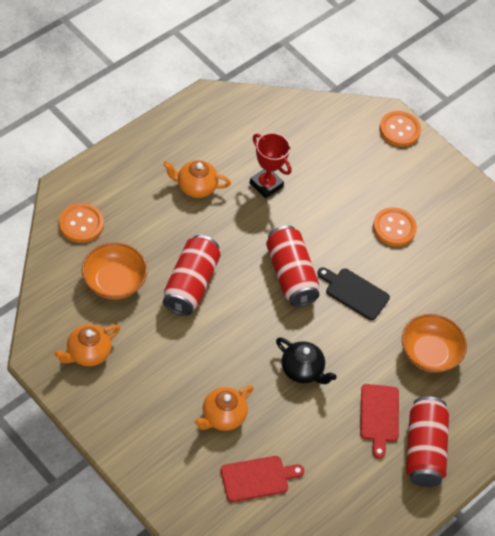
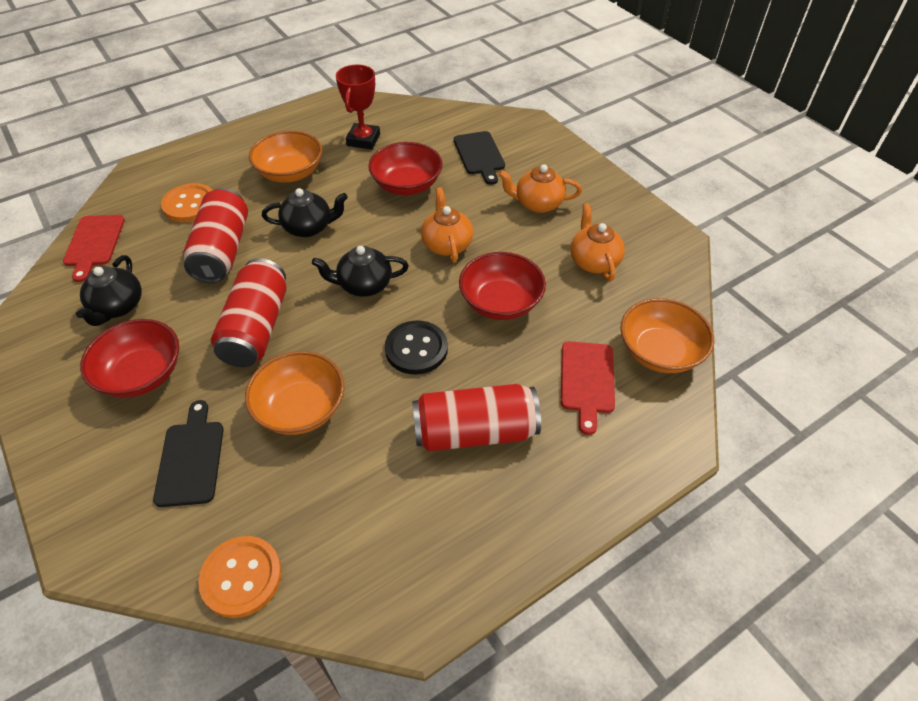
black button: none = 0 -> [385,321,448,375] = 1
black cutting board: [317,267,390,320] = 1 -> [153,400,224,507] [454,131,505,185] = 2
black teapot: [276,337,337,384] = 1 -> [76,255,142,326] [262,188,348,237] [312,246,409,297] = 3
orange bowl: [82,242,148,300] [402,314,467,373] = 2 -> [245,351,344,435] [249,131,322,183] [620,298,714,373] = 3
orange button: [59,203,104,243] [373,207,417,246] [379,111,421,147] = 3 -> [161,183,213,223] [198,536,282,618] = 2
red bowl: none = 0 -> [80,319,179,398] [368,142,443,195] [459,252,546,320] = 3

